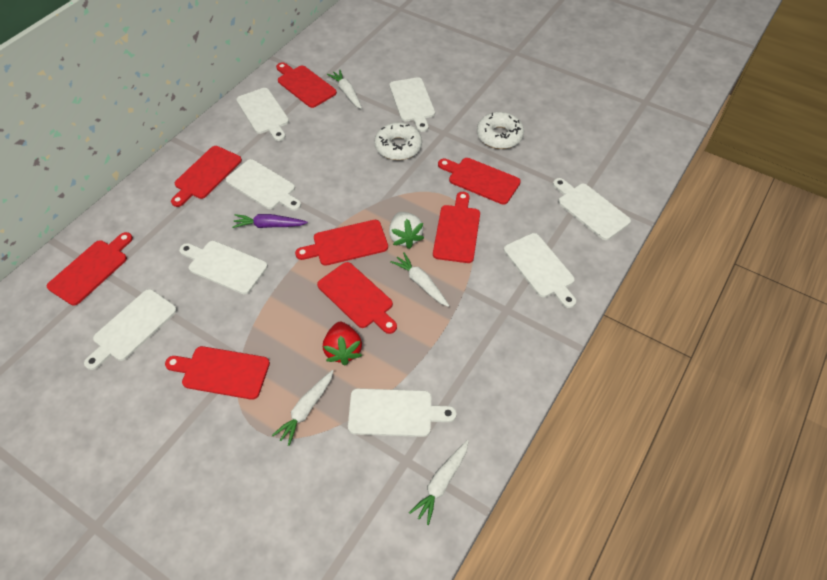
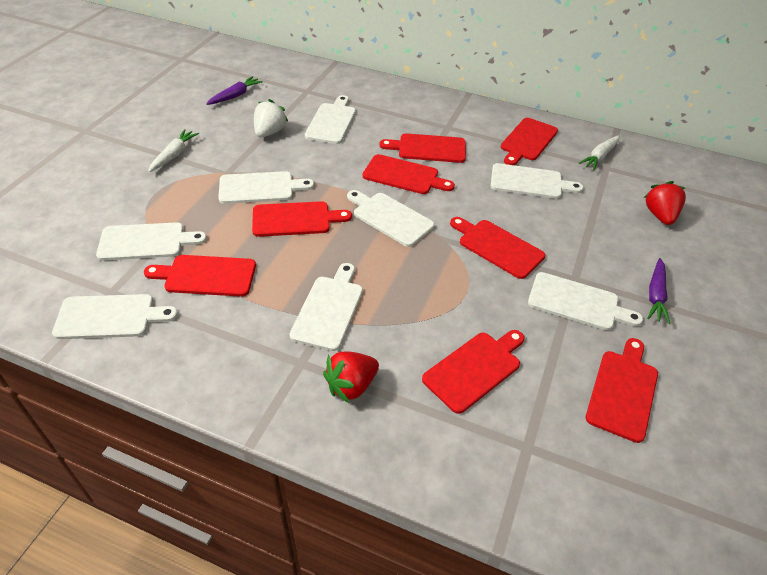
purple carrot: [232,214,308,228] = 1 -> [206,76,263,105] [647,258,670,324] = 2
red strawberry: [323,322,362,366] = 1 -> [323,351,379,403] [644,181,686,225] = 2
white carrot: [272,370,333,446] [327,70,362,109] [390,252,449,307] [409,440,469,525] = 4 -> [148,129,199,172] [579,135,620,170] = 2
white donut: [374,122,422,160] [477,112,524,149] = 2 -> none = 0

